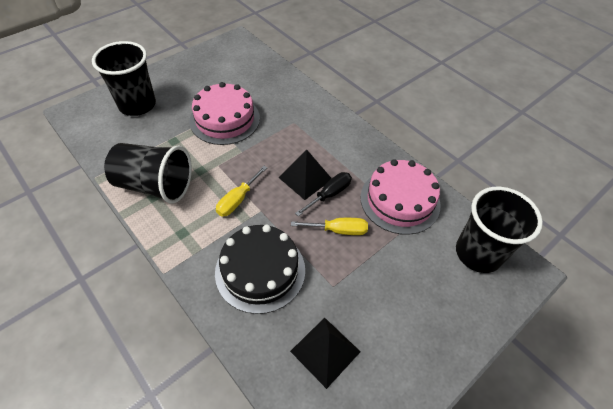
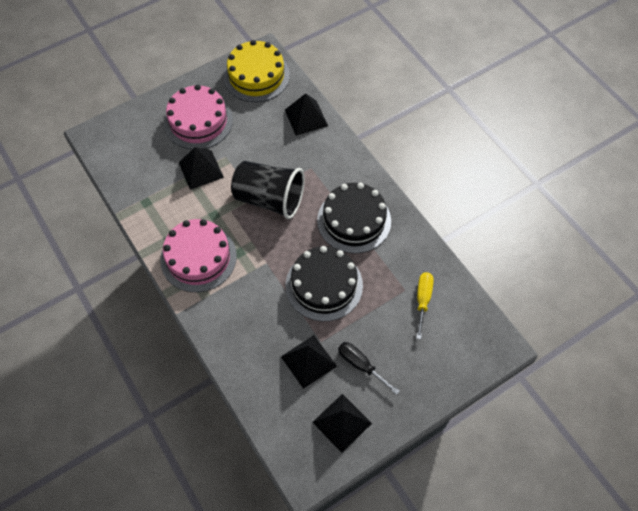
black cake: [215,225,305,314] = 1 -> [286,246,363,321] [317,183,391,254] = 2
black cup: [92,41,156,116] [104,143,192,203] [456,186,543,273] = 3 -> [231,161,305,219] = 1
black pyramid: [278,149,332,200] [290,317,361,389] = 2 -> [178,147,224,190] [281,335,337,389] [285,93,328,136] [312,394,372,453] = 4
yellow cake: none = 0 -> [223,40,290,102] = 1
yellow screwdriver: [216,166,268,217] [291,218,368,235] = 2 -> [416,272,434,339] = 1

